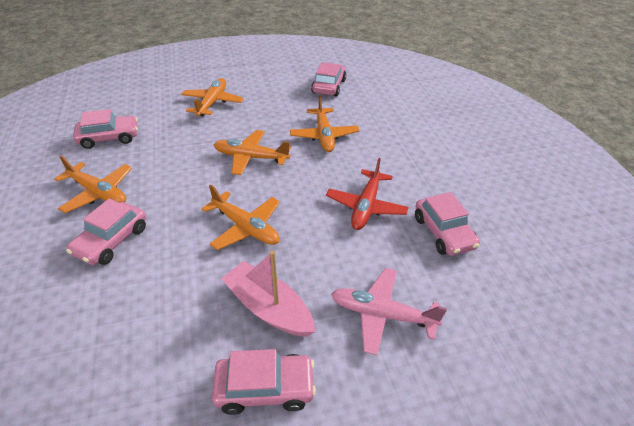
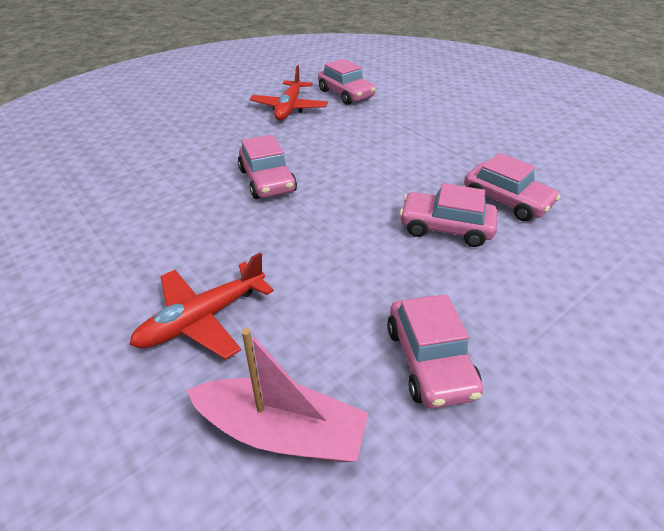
orange plane: [54,156,132,213] [181,78,244,117] [202,184,280,250] [214,130,291,175] [290,95,360,152] = 5 -> none = 0
pink plane: [331,268,447,355] = 1 -> none = 0
red plane: [326,158,409,230] = 1 -> [129,253,274,360] [250,65,328,120] = 2

